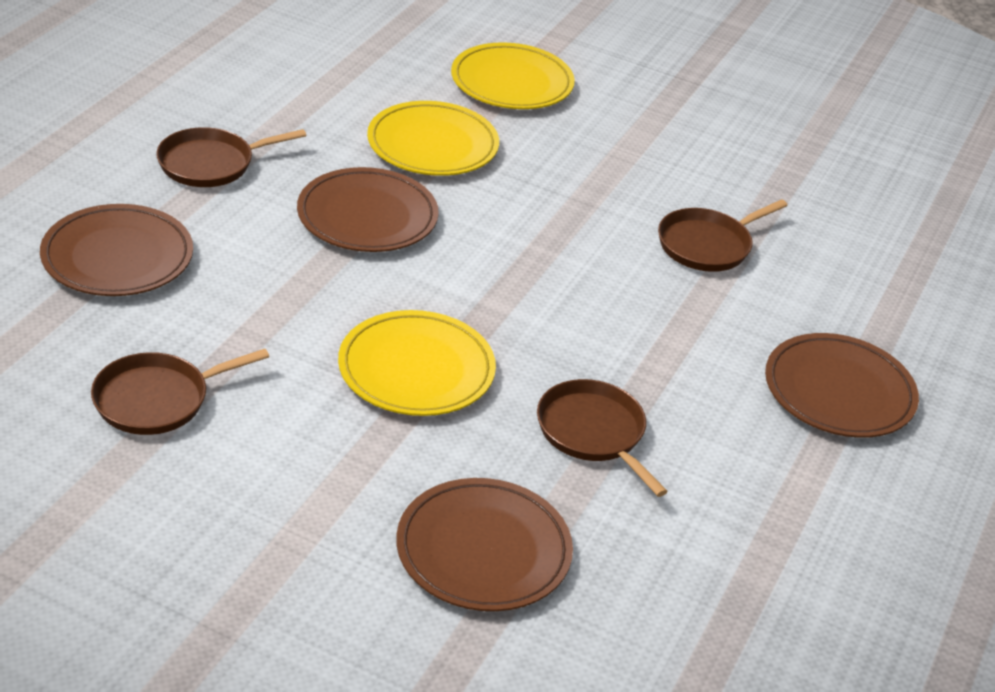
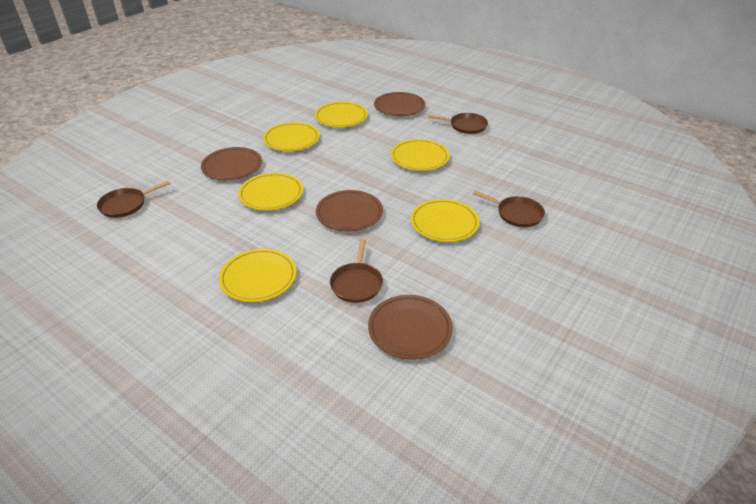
yellow plate: [338,310,496,416] [367,101,499,176] [451,42,575,109] = 3 -> [219,248,297,302] [238,173,303,211] [263,122,320,151] [315,102,368,127] [391,139,450,171] [411,199,480,242] = 6

